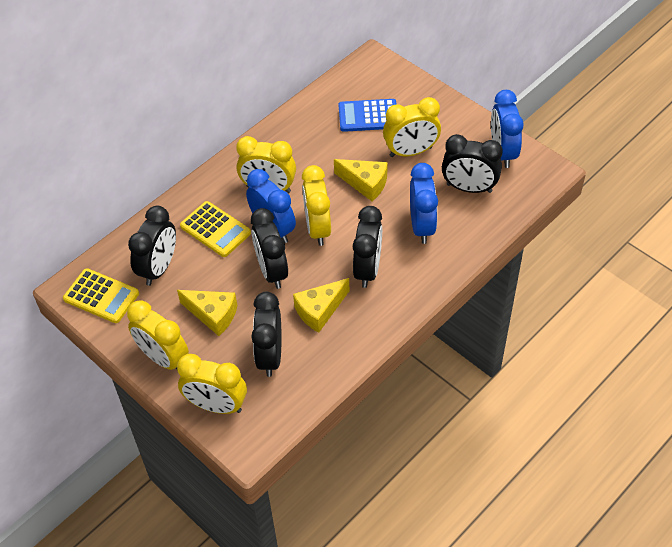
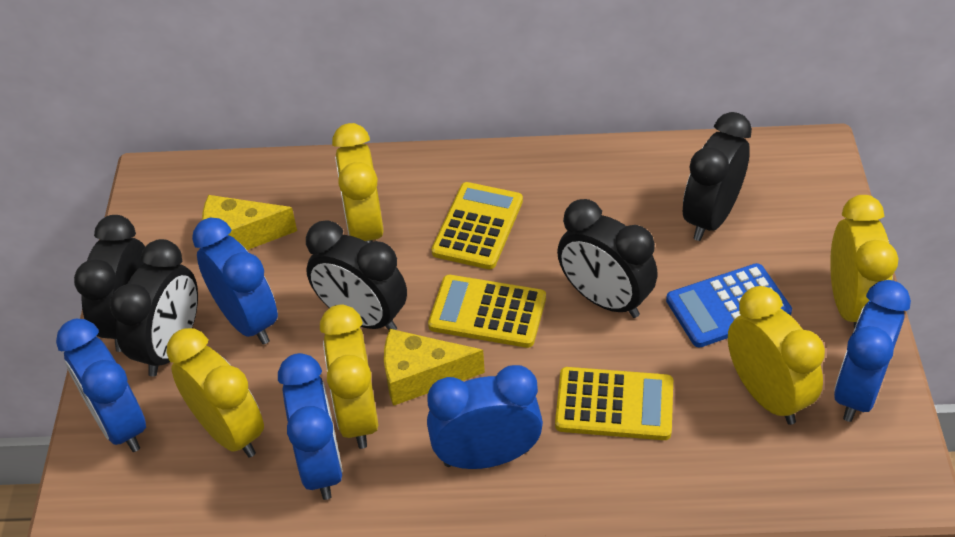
blue clock: [246,169,296,243] [410,163,438,244] [491,90,524,168] = 3 -> [56,319,146,452] [192,218,278,345] [278,353,343,500] [427,365,543,469] [834,280,911,422] = 5
yellow calculator: [63,268,139,323] [180,201,251,257] = 2 -> [428,275,546,348] [431,182,523,269] [555,367,673,440] = 3
yellow cheese: [177,290,237,336] [293,278,349,333] [334,159,388,202] = 3 -> [202,195,297,250] [384,329,485,406] = 2

